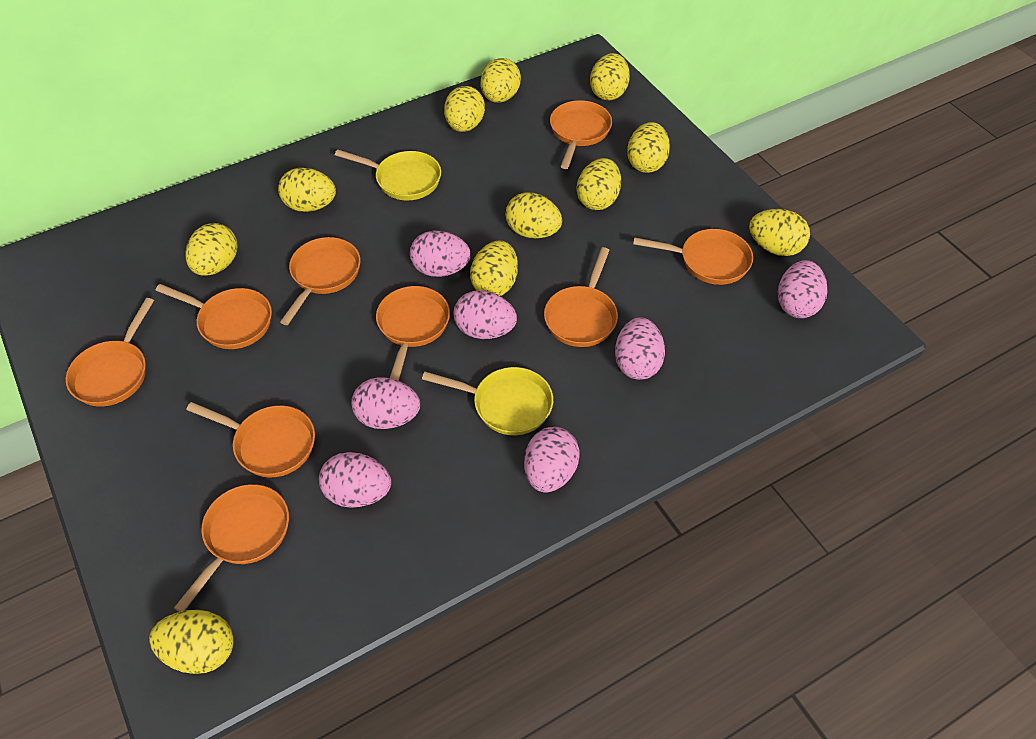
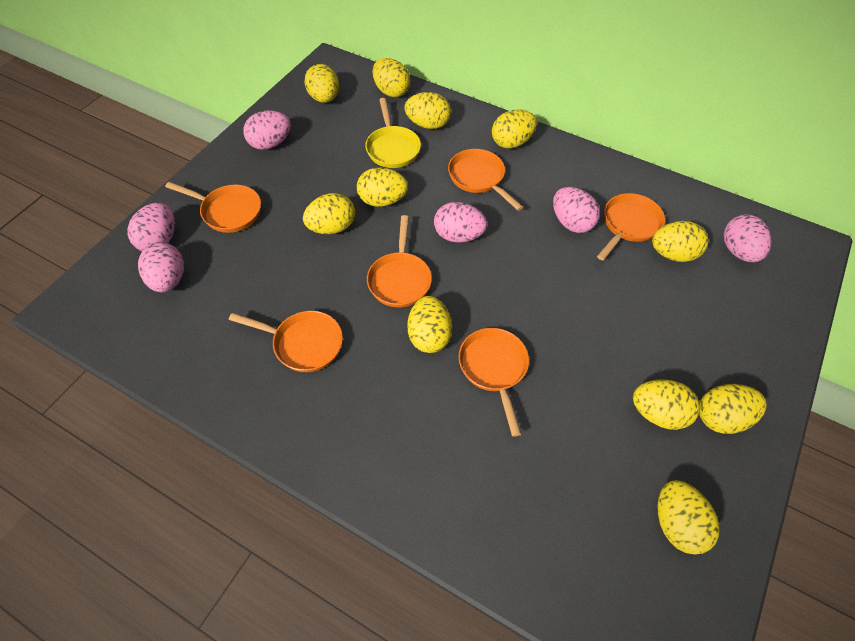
orange pan: [66,298,154,407] [155,284,272,349] [174,484,289,612] [186,402,315,478] [280,237,360,325] [376,286,450,381] [544,247,618,347] [550,100,612,169] [633,229,753,285] = 9 -> [165,182,261,233] [229,311,343,372] [367,215,432,308] [448,149,523,211] [458,328,529,437] [597,193,665,260] = 6
pink egg: [319,452,391,508] [351,377,420,429] [410,231,471,277] [454,290,517,339] [524,427,580,493] [615,317,665,380] [778,260,827,318] = 7 -> [127,203,175,251] [138,242,184,292] [243,111,291,150] [434,202,487,243] [553,187,600,233] [723,214,772,262] = 6
yellow pan: [335,150,441,201] [422,367,553,435] = 2 -> [365,98,421,168] = 1

